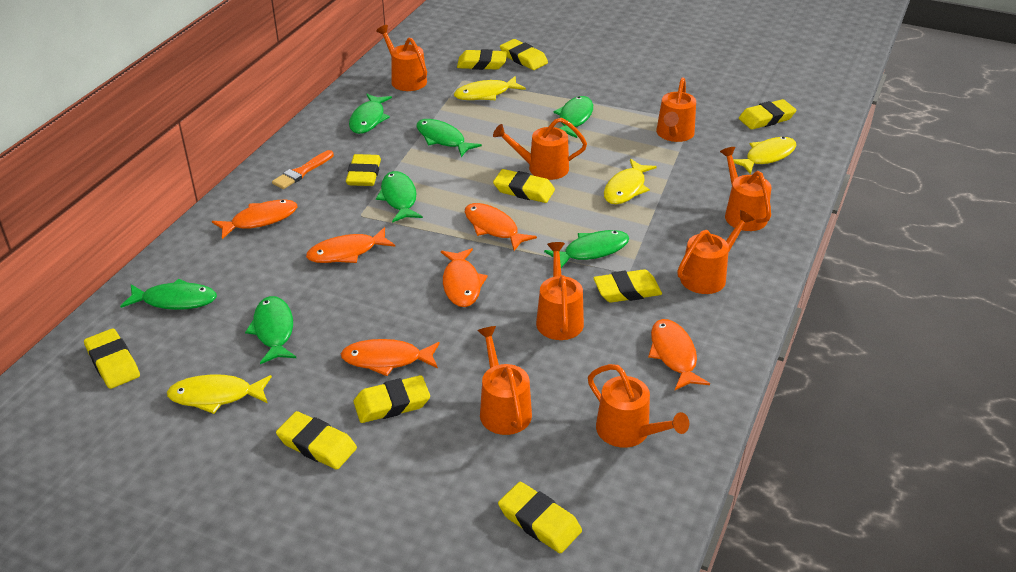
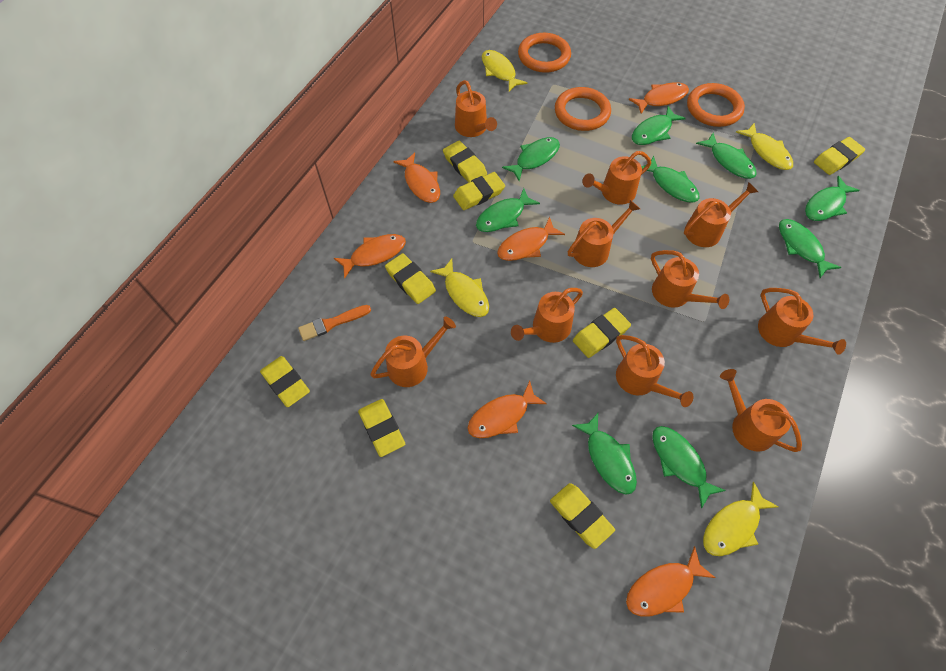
green fish: [120,278,217,310] [245,296,296,364] [349,94,392,134] [376,171,423,223] [416,119,482,157] [544,230,629,268] [553,96,593,138] = 7 -> [476,188,540,232] [502,137,560,181] [572,413,637,495] [632,106,686,145] [641,156,700,203] [652,426,726,509] [696,132,757,179] [779,219,841,278] [805,176,860,221] = 9
orange ring: none = 0 -> [518,33,571,73] [555,87,611,131] [687,83,745,127] = 3
orange watering can: [376,25,427,91] [477,326,532,435] [493,118,587,180] [536,242,584,340] [588,364,689,448] [656,77,696,142] [677,210,755,294] [720,147,771,231] = 8 -> [370,316,456,387] [455,80,497,137] [511,288,583,343] [568,200,640,267] [582,151,651,205] [616,335,694,407] [651,250,729,309] [684,182,758,247] [720,369,802,452] [758,288,846,355] = 10
yellow eraser: [84,328,140,389] [276,411,357,470] [346,154,381,186] [354,375,430,423] [457,49,507,70] [493,169,555,203] [498,482,582,553] [500,39,548,70] [593,269,662,303] [739,99,796,129] = 10 -> [260,356,310,407] [358,399,405,457] [385,253,436,304] [443,141,487,182] [453,172,505,210] [550,483,615,549] [573,308,631,358] [814,137,865,175] = 8

